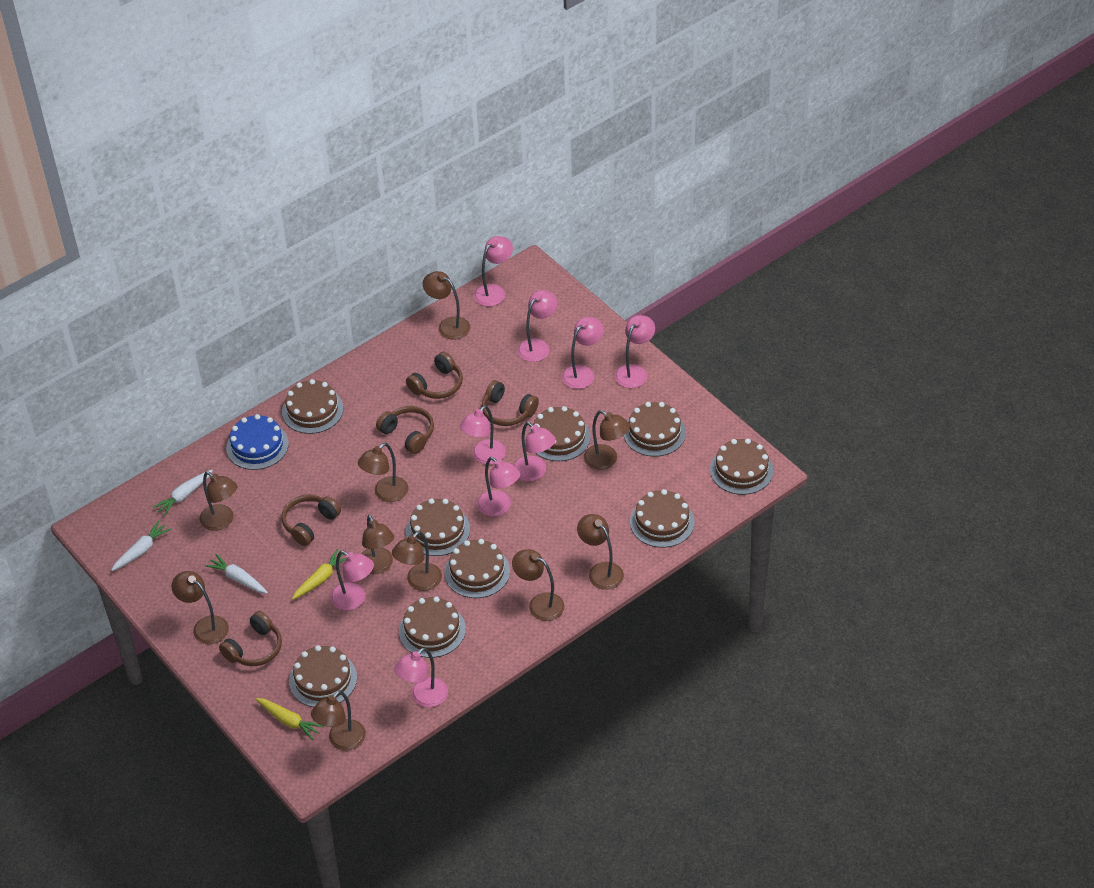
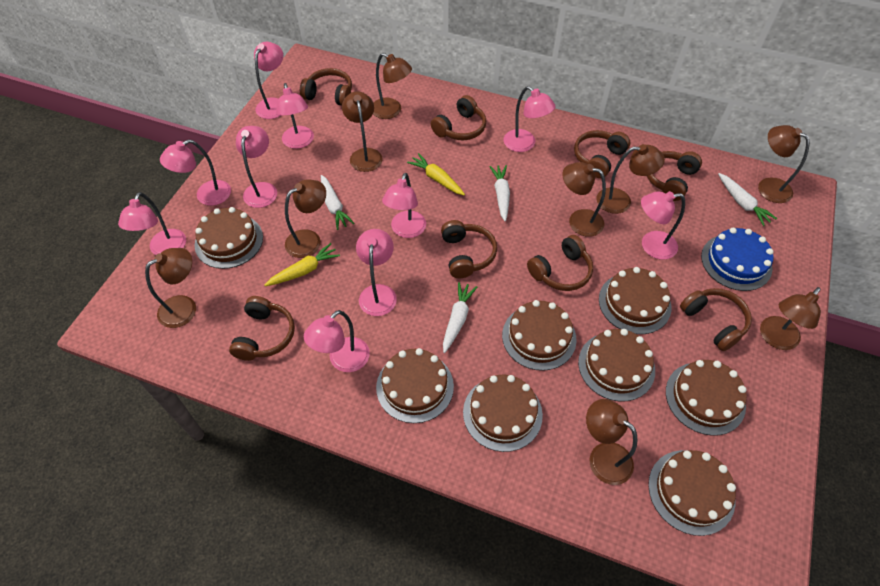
brown cake: [282,379,343,434] [289,645,357,707] [399,596,466,658] [406,498,470,556] [445,539,510,598] [529,406,591,461] [624,402,686,457] [630,489,695,548] [710,439,774,495] = 9 -> [195,207,263,269] [376,348,454,423] [463,375,543,452] [502,300,576,371] [578,329,655,401] [599,267,671,334] [648,450,736,536] [666,360,747,435] = 8
brown headphones: [219,611,282,666] [281,494,341,546] [376,406,434,454] [406,352,463,399] [481,380,539,426] = 5 -> [229,296,295,361] [300,68,352,105] [431,95,486,140] [441,220,497,278] [527,235,593,291] [574,130,631,178] [647,151,702,201] [680,288,752,351] = 8
brown lamp: [171,571,229,644] [199,471,237,531] [311,690,366,750] [358,443,408,502] [362,515,394,574] [392,531,442,591] [423,271,470,340] [512,549,565,621] [577,514,624,590] [584,410,630,470] = 10 -> [145,248,196,328] [285,179,326,258] [342,91,382,172] [373,53,412,119] [562,162,606,237] [586,399,638,485] [597,144,665,214] [758,125,810,203] [760,287,821,350] = 9
pink lamp: [331,551,374,611] [394,647,448,707] [460,405,506,465] [474,236,513,306] [477,457,520,516] [514,422,556,481] [518,290,557,362] [562,317,603,389] [615,315,655,388] = 9 -> [118,192,186,255] [160,139,231,206] [236,126,277,208] [254,42,283,119] [276,83,314,149] [304,310,370,372] [356,229,397,316] [382,173,426,238] [503,86,556,152] [641,191,685,260] = 10
white carrot: [111,521,171,571] [153,470,213,517] [205,554,268,594] = 3 -> [321,175,354,230] [443,282,477,353] [489,165,510,222] [718,173,777,226] = 4

